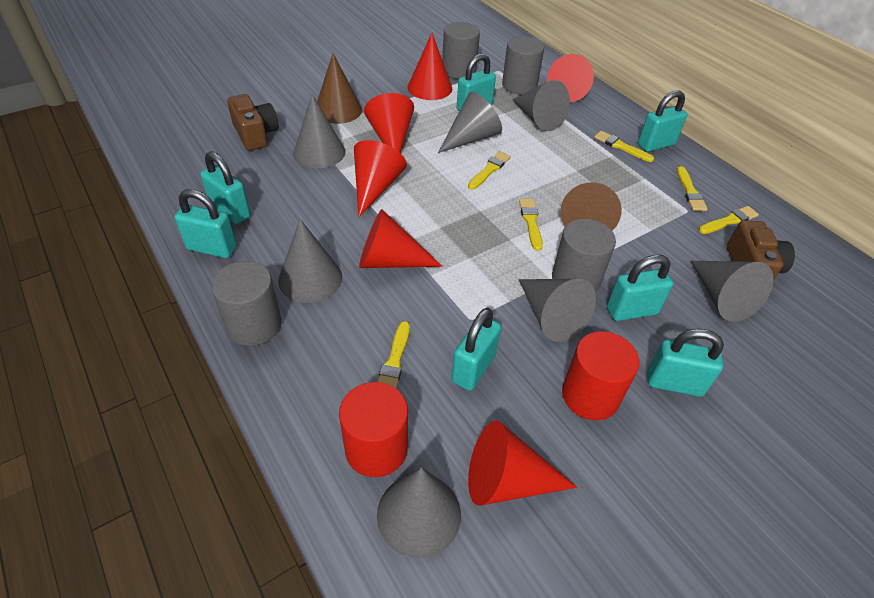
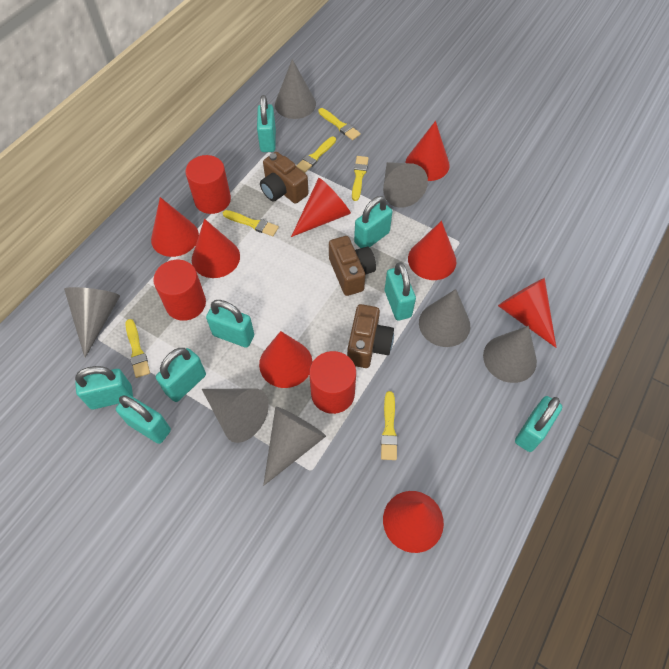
brown camera: [227,94,279,151] [727,220,795,280] = 2 -> [260,152,309,204] [329,236,376,296] [347,304,394,368] = 3
brown cone: [317,53,362,124] [561,182,622,231] = 2 -> none = 0
grey cylinder: [211,261,282,346] [442,22,480,79] [502,36,544,95] [552,219,616,292] = 4 -> none = 0
red cone: [354,140,407,217] [359,209,443,268] [364,93,414,152] [407,33,452,100] [468,421,577,506] [547,54,594,103] = 6 -> [151,197,199,257] [192,219,240,278] [259,331,313,388] [291,178,351,237] [383,491,444,553] [405,121,450,181] [408,221,456,280] [498,278,556,348] = 8
red cylinder: [339,382,408,477] [562,331,639,420] = 2 -> [153,260,206,321] [185,155,231,214] [309,351,356,414] = 3
turquoise padlock: [174,189,237,258] [200,151,250,224] [451,308,501,391] [456,54,496,111] [607,255,673,321] [638,90,687,152] [648,329,724,397] = 7 -> [75,366,133,409] [116,395,171,444] [156,348,206,402] [206,300,254,348] [257,95,276,152] [354,196,392,248] [385,262,416,321] [515,396,562,452] = 8

